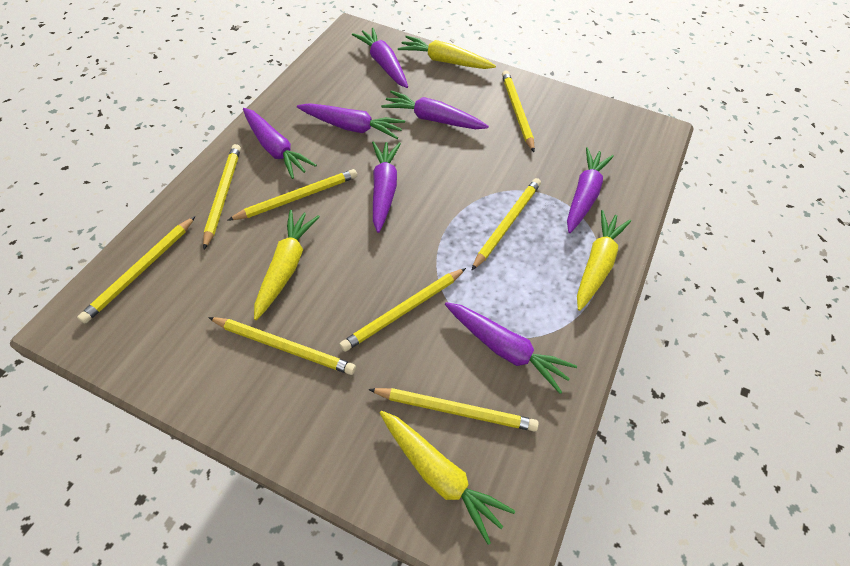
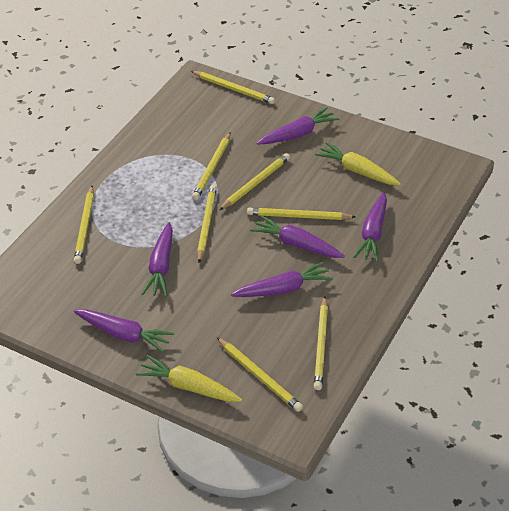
purple carrot: [243,108,317,179] [297,103,405,139] [352,28,408,88] [372,141,401,233] [381,91,489,129] [445,302,577,394] [567,147,614,233] = 7 -> [74,309,174,352] [142,222,173,296] [231,262,333,297] [250,215,345,258] [257,107,339,145] [354,192,387,262] = 6
yellow carrot: [254,210,320,320] [380,410,515,545] [398,35,496,69] [577,210,631,311] = 4 -> [136,355,242,402] [315,142,401,185] = 2

